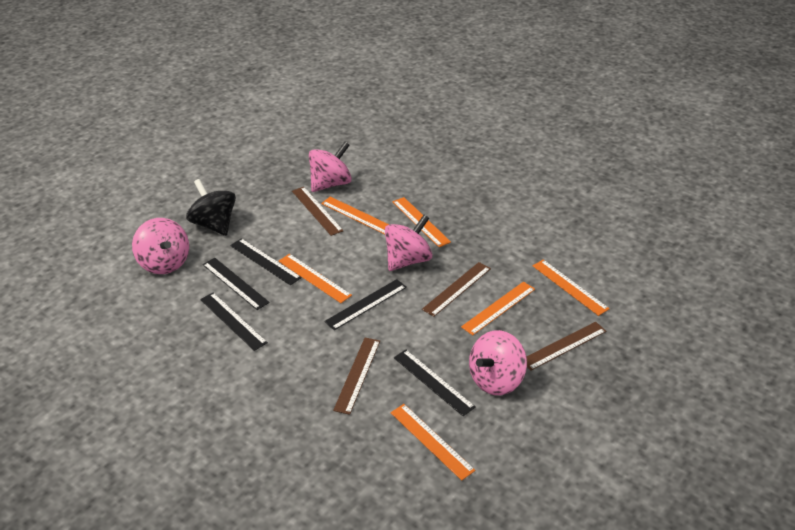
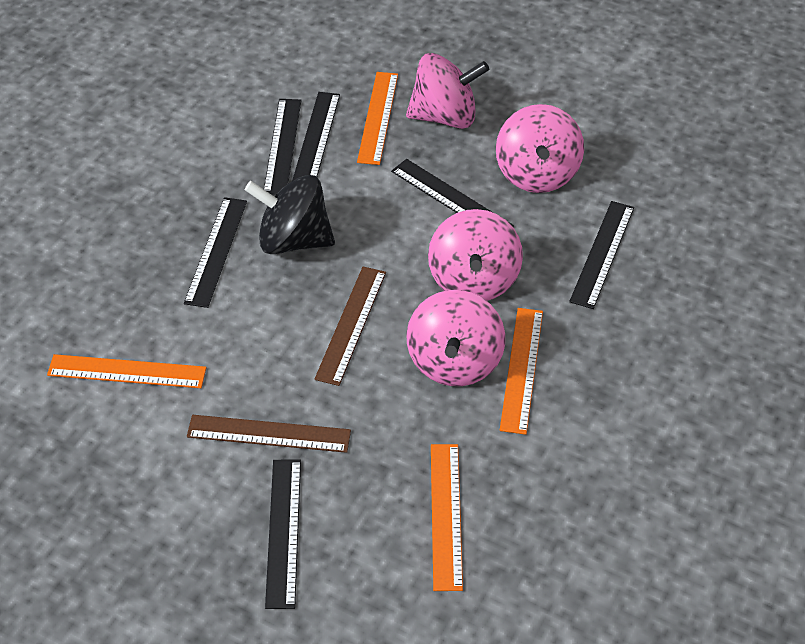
black ruler: [200,292,268,351] [203,258,270,310] [230,238,302,285] [324,279,407,330] [394,350,476,416] = 5 -> [184,197,247,308] [264,99,302,195] [265,459,301,609] [292,92,340,181] [391,159,514,227] [569,201,634,309] = 6
brown ruler: [292,187,344,236] [333,338,380,415] [422,262,491,317] [527,322,606,371] = 4 -> [187,415,351,453] [314,267,386,386] = 2
orange ruler: [279,254,352,303] [321,197,389,234] [390,404,475,481] [393,197,451,247] [461,281,535,335] [533,260,609,316] = 6 -> [47,354,206,388] [357,72,398,165] [431,444,463,591] [500,308,543,435] = 4

